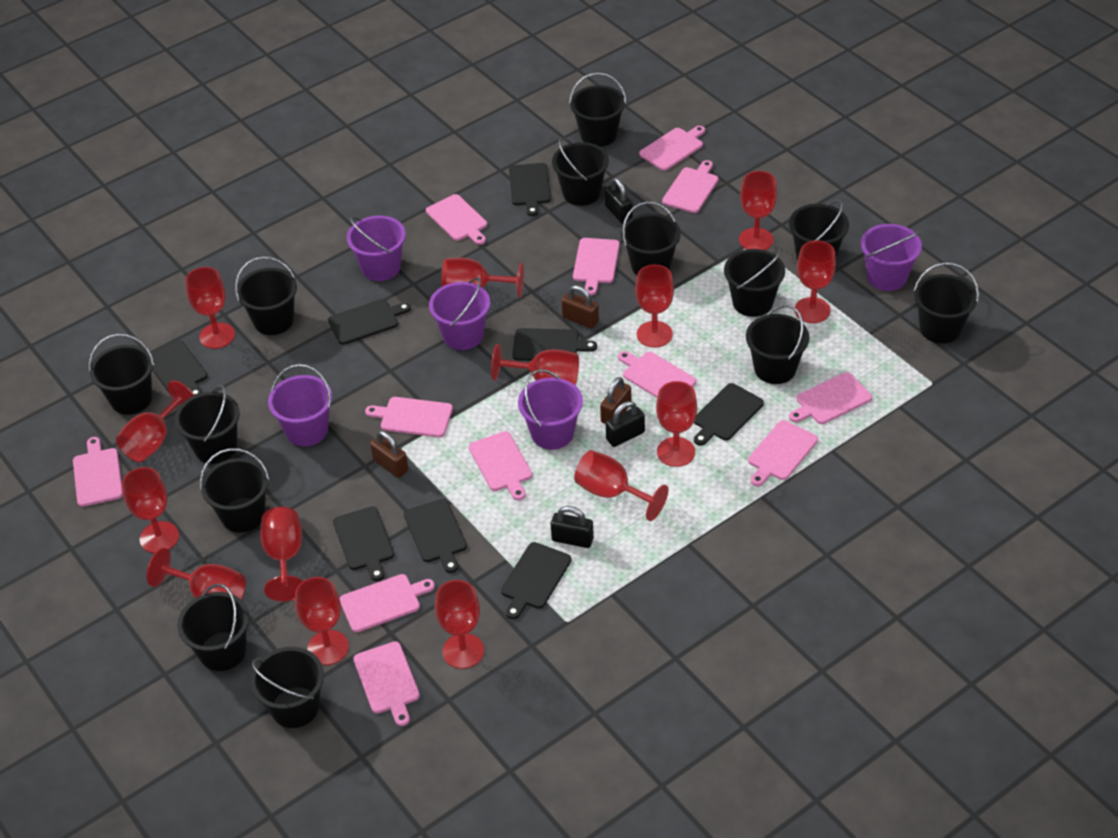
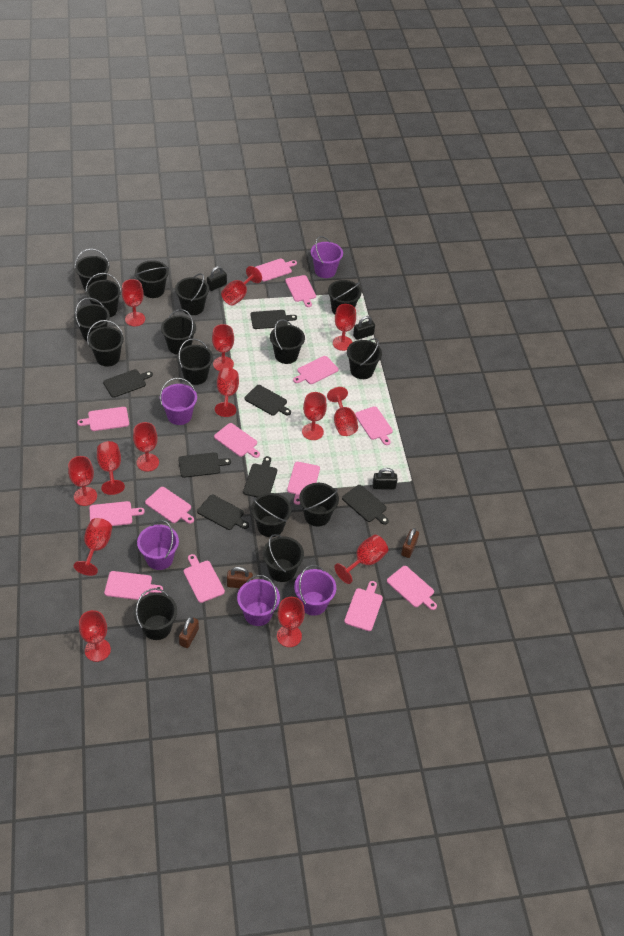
black bucket: [89,334,154,415] [175,385,240,464] [177,584,249,671] [200,448,270,533] [235,256,297,335] [250,647,324,728] [552,137,609,206] [569,73,626,147] [621,202,681,275] [724,249,785,317] [746,305,809,384] [789,200,849,260] [914,263,979,343] = 13 -> [74,249,110,291] [74,298,110,341] [85,273,121,317] [87,320,124,367] [133,588,177,640] [135,260,169,298] [161,309,196,355] [175,273,209,315] [177,338,213,385] [251,493,291,537] [263,534,304,582] [270,319,305,364] [299,483,339,527] [328,280,362,315] [347,338,382,379] = 15
black cutting board: [151,340,208,395] [328,299,411,345] [333,506,394,581] [404,499,467,573] [501,542,572,619] [509,163,551,216] [512,328,597,361] [694,383,764,446] = 8 -> [103,369,153,398] [178,452,231,478] [197,495,249,530] [243,456,277,497] [245,385,291,416] [250,310,297,329] [342,485,389,525] = 7
pink cutting board: [73,437,123,507] [340,574,435,632] [353,641,420,726] [365,397,453,437] [426,194,487,245] [469,431,532,501] [573,238,620,296] [618,351,696,398] [639,126,705,171] [662,160,719,213] [748,420,818,486] [789,372,872,424] = 12 -> [77,407,129,431] [89,501,145,526] [104,571,163,600] [145,487,194,524] [184,554,225,603] [214,423,260,458] [256,259,297,282] [285,275,316,307] [287,462,320,505] [293,356,339,384] [344,581,383,631] [355,406,393,445] [387,566,437,610] = 13

